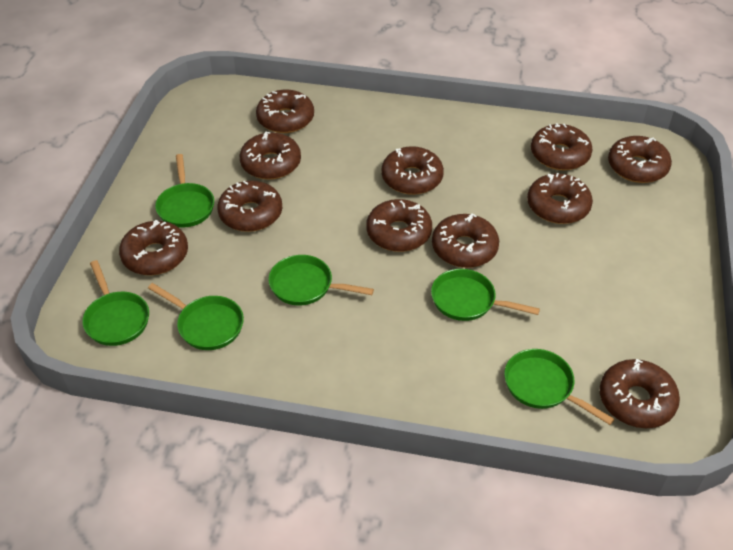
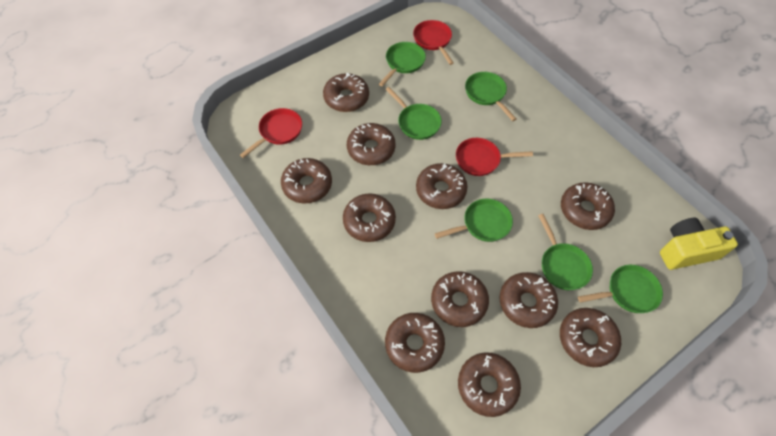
red pan: none = 0 -> [240,108,302,158] [413,20,454,65] [456,138,533,176] = 3
yellow camera: none = 0 -> [660,218,738,270] = 1

